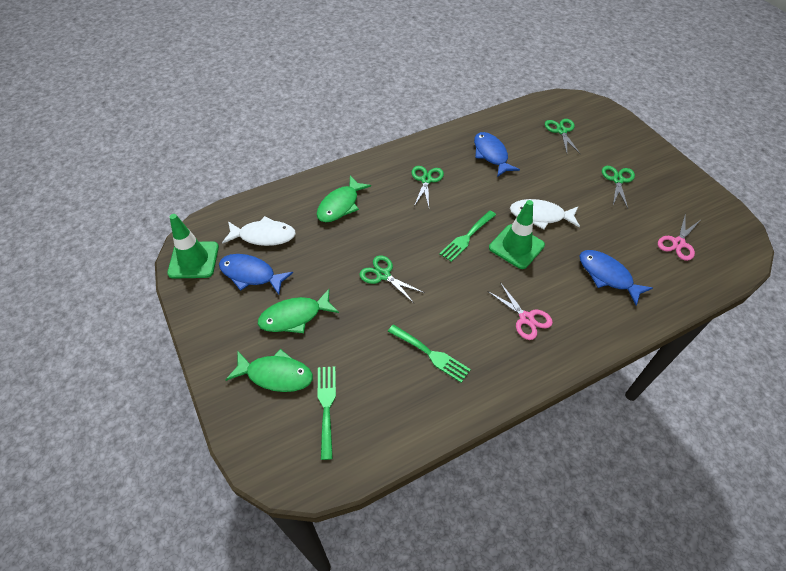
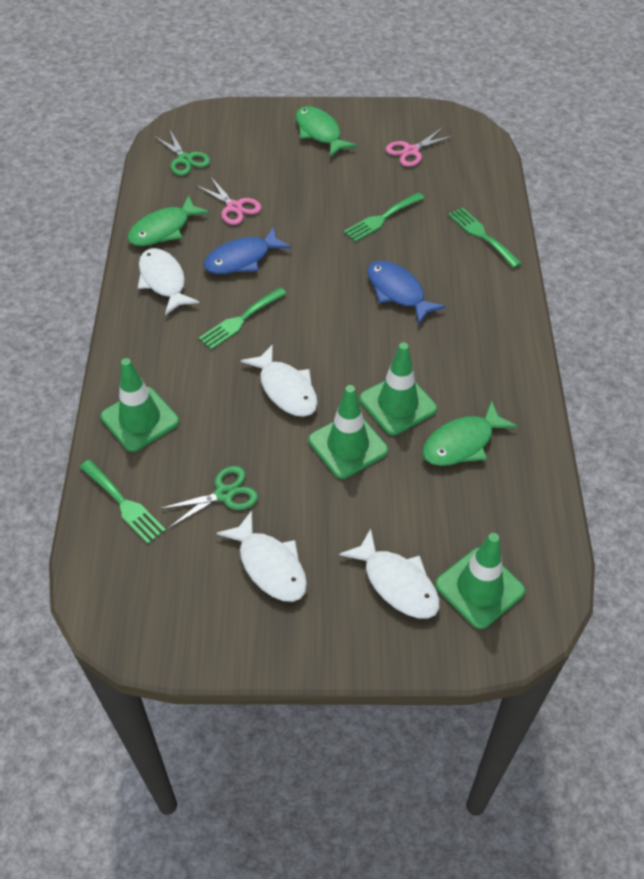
blue fish: [219,254,293,295] [474,132,520,177] [580,250,653,306] = 3 -> [204,227,291,274] [367,261,446,324] = 2
green fork: [317,366,336,460] [388,324,471,383] [439,211,496,262] = 3 -> [80,460,166,544] [199,287,287,350] [344,192,425,242] [448,207,521,268] = 4
green scissors: [359,255,425,303] [411,166,444,207] [545,119,581,155] [602,166,635,208] = 4 -> [154,130,210,176] [159,466,258,528] = 2
green traffic cone: [167,214,219,279] [489,200,545,269] = 2 -> [101,358,179,452] [309,385,388,479] [359,342,437,435] [435,533,525,629] = 4
white fish: [222,216,296,246] [510,199,580,229] = 2 -> [138,248,199,315] [217,510,307,602] [241,344,318,417] [339,529,440,618] = 4

